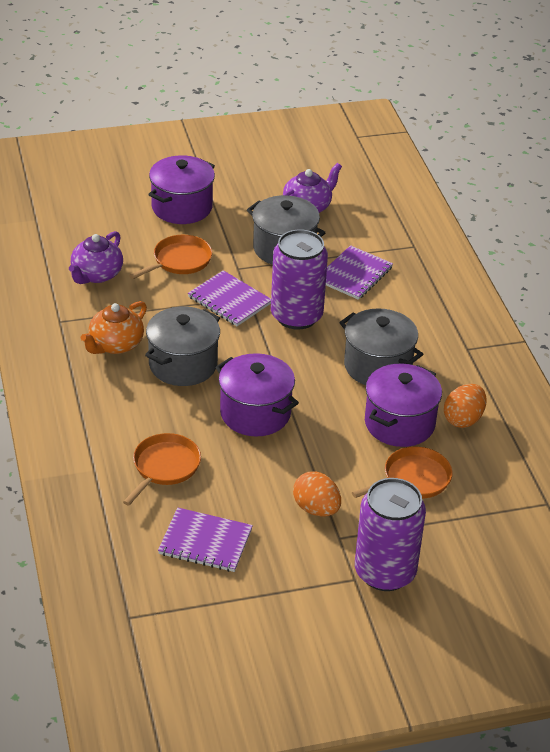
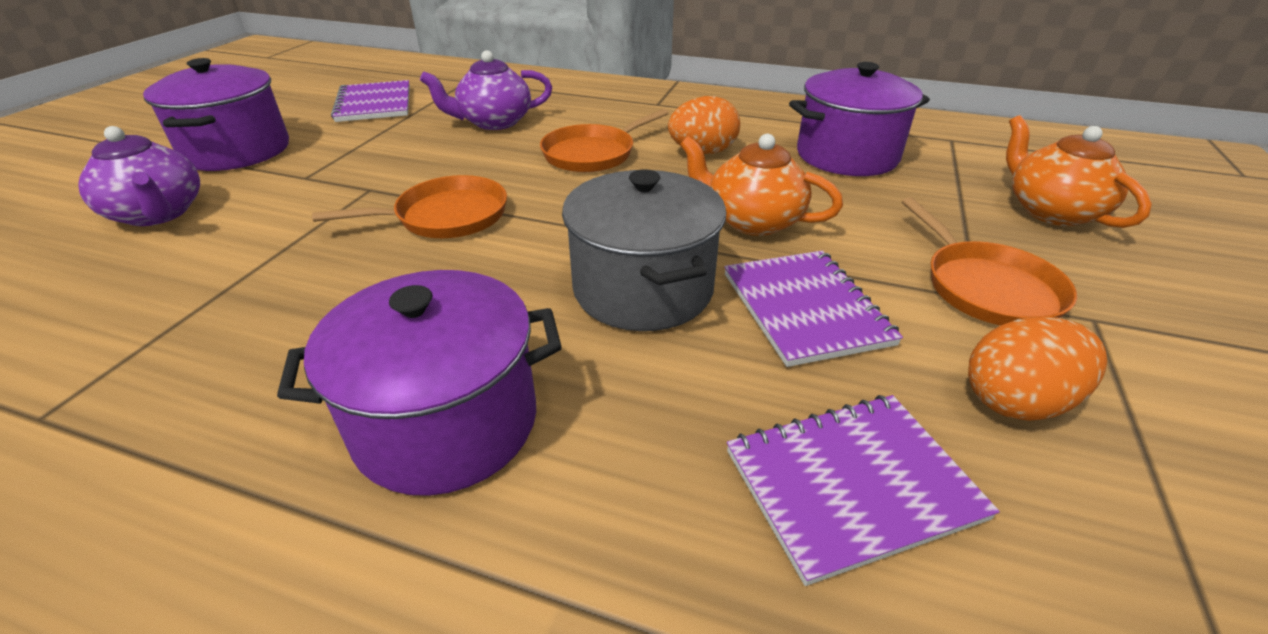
grey pot: [145,307,220,386] [247,195,325,265] [339,308,423,385] = 3 -> [562,169,726,331] = 1
orange teapot: [81,301,147,354] = 1 -> [680,134,843,236] [1006,115,1152,228] = 2
purple can: [271,230,328,329] [355,478,426,591] = 2 -> none = 0

